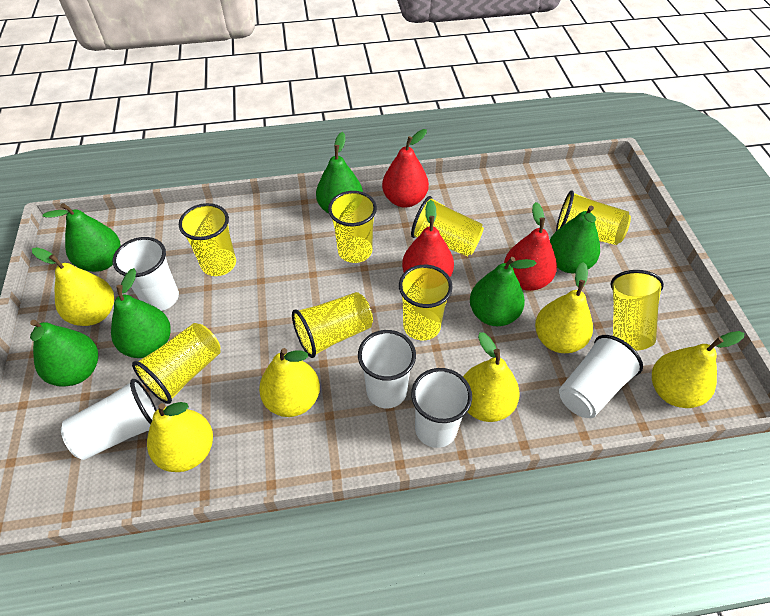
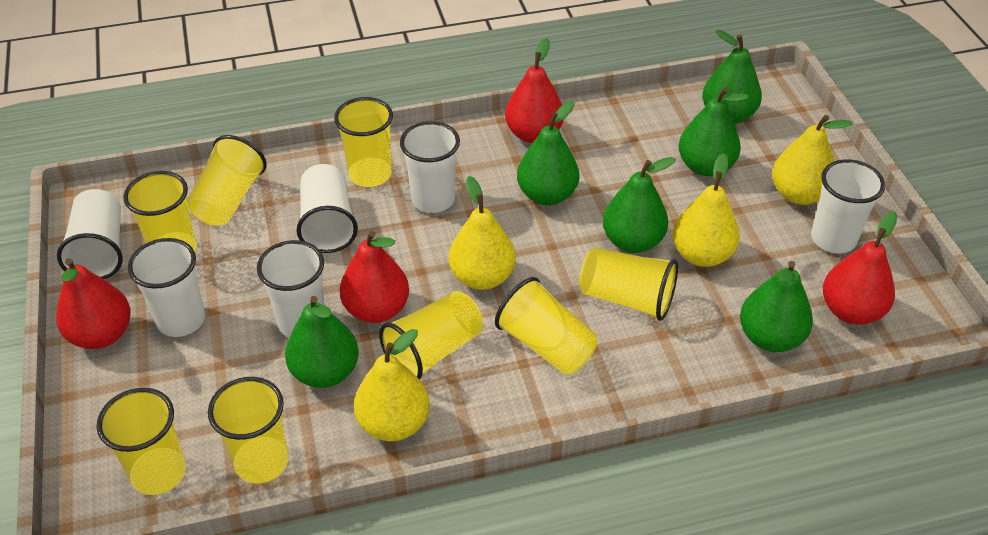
red pear: [382,129,429,208] [402,200,454,277] [504,202,557,291] = 3 -> [56,258,131,349] [340,231,409,323] [505,38,564,143] [823,211,897,325] = 4
white cup: [61,379,157,460] [113,237,179,311] [358,330,416,408] [411,368,472,448] [559,335,643,418] = 5 -> [57,189,123,279] [128,238,205,337] [257,240,325,337] [296,164,358,253] [400,121,460,213] [811,159,885,253] = 6
yellow pear: [32,247,114,326] [147,402,213,472] [259,348,320,417] [463,332,520,422] [535,262,593,353] [652,331,744,408] = 6 -> [354,329,430,441] [449,176,516,290] [673,153,740,267] [772,115,853,205] = 4

